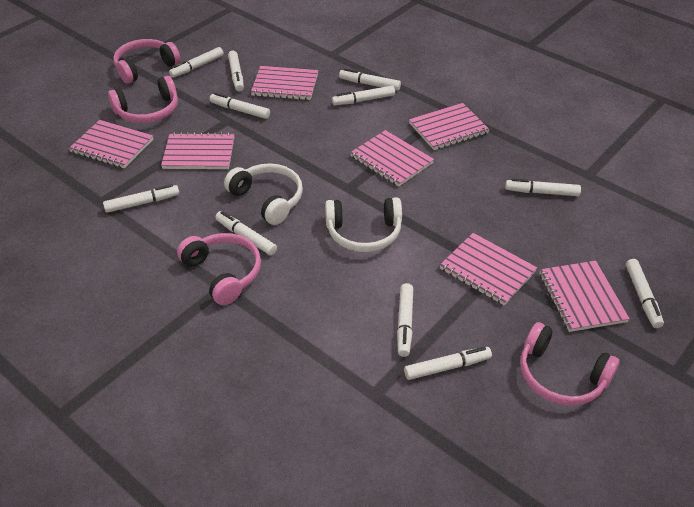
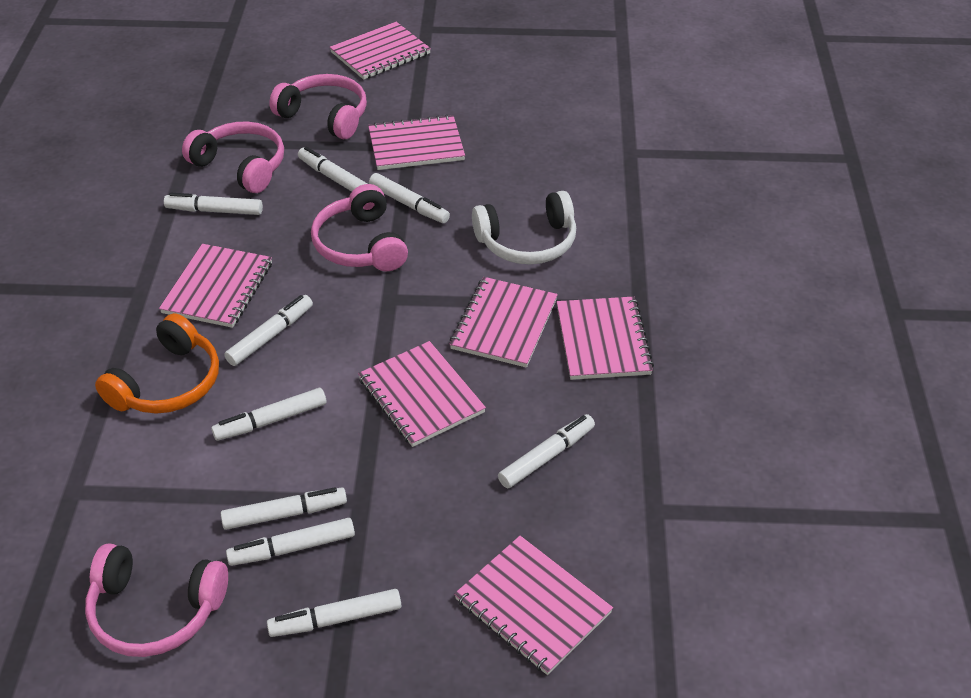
orange headphones: none = 0 -> [95,313,219,414] = 1
white headphones: [224,163,303,225] [325,197,402,252] = 2 -> [472,191,576,265] = 1
white marker: [103,184,179,213] [169,47,224,78] [210,93,270,119] [215,211,277,255] [228,50,244,91] [332,86,395,105] [339,69,401,91] [397,283,413,357] [404,347,492,380] [505,179,581,196] [626,259,664,328] = 11 -> [164,193,263,215] [211,388,326,441] [221,487,347,530] [224,295,313,366] [226,518,355,566] [267,589,401,637] [298,147,367,192] [369,173,450,223] [498,414,595,488] = 9

